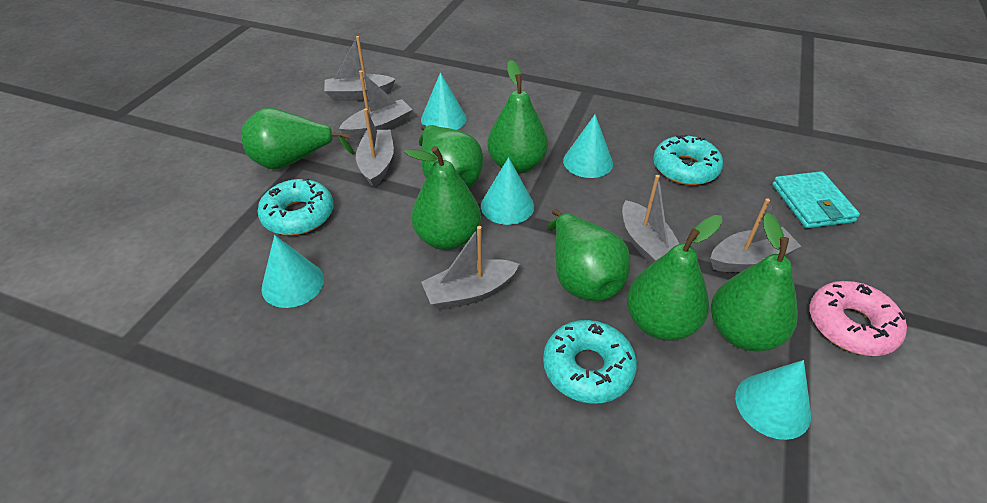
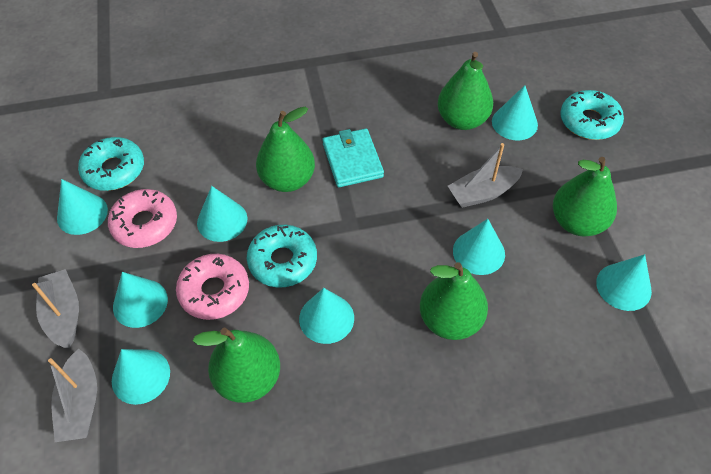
green pear: [241,108,355,170] [404,146,481,250] [419,125,483,188] [487,60,548,174] [547,209,631,301] [627,215,723,341] [711,213,798,351] = 7 -> [193,328,280,403] [256,107,315,192] [420,262,488,340] [437,52,493,130] [553,157,617,236] = 5
grey boat: [324,36,396,101] [339,71,413,140] [356,108,394,187] [421,226,519,310] [622,175,679,264] [710,198,801,272] = 6 -> [32,269,79,348] [48,349,97,442] [448,143,523,208] = 3
pink donut: [810,281,907,356] = 1 -> [108,189,177,248] [176,254,249,320] = 2
turquoise cone: [261,235,324,308] [421,72,467,130] [481,157,534,225] [563,115,613,178] [735,360,811,440] = 5 -> [57,179,108,235] [112,349,170,405] [113,272,168,328] [197,186,247,242] [299,288,354,344] [453,219,505,275] [492,85,538,140] [596,254,652,311] = 8

